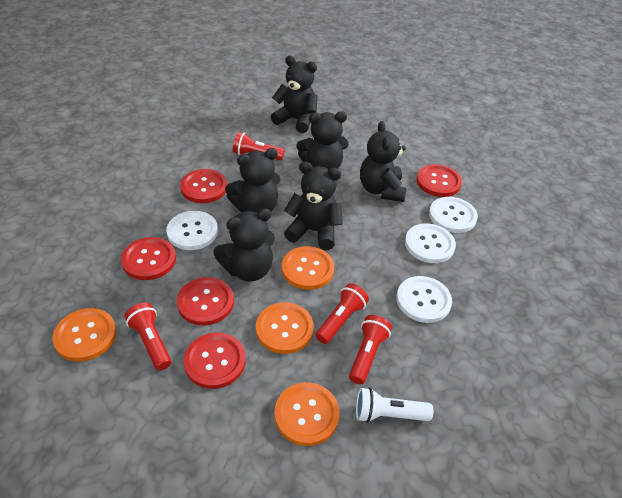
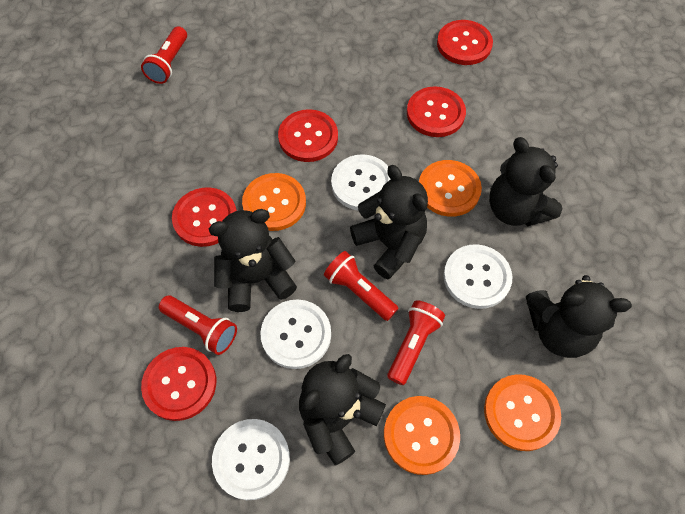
black teddy bear: [213,209,275,281] [225,148,280,213] [271,56,317,133] [284,162,343,250] [296,111,349,169] [360,121,407,202] = 6 -> [209,209,297,312] [299,354,386,465] [350,165,428,280] [489,137,563,226] [526,275,632,358] = 5
white flashlight: [356,387,433,423] = 1 -> none = 0

